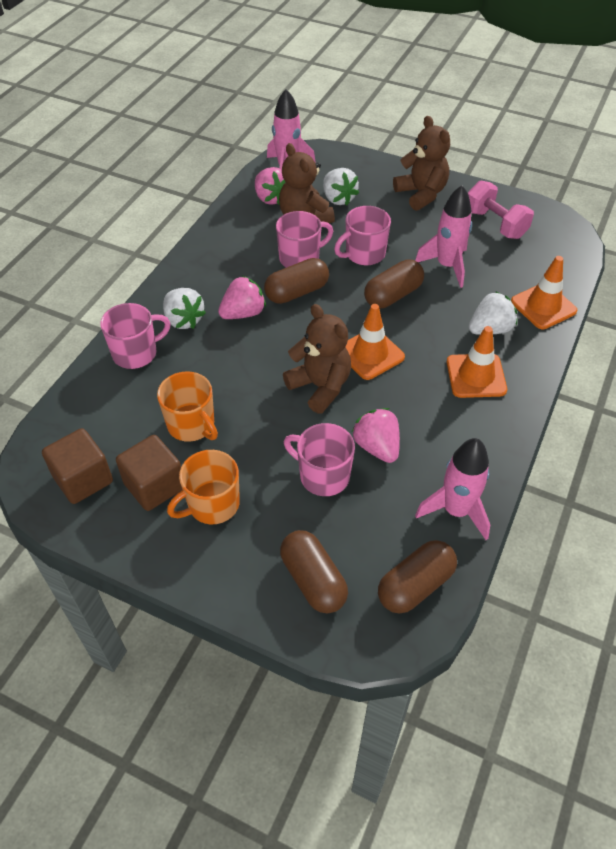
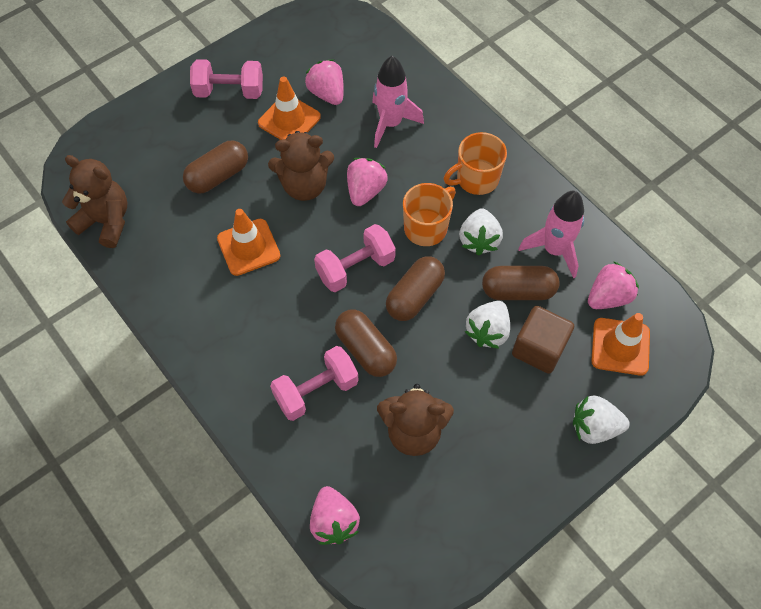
brown cube: [42,428,113,504] [116,435,182,511] = 2 -> [512,306,574,374] = 1
pink dumbbell: [468,181,534,239] = 1 -> [190,59,263,99] [270,346,358,421] [314,224,396,292] = 3
pink mug: [100,303,171,369] [276,211,333,268] [284,423,355,496] [334,206,391,265] = 4 -> none = 0
pink rocket: [267,89,316,169] [415,185,472,288] [415,438,490,540] = 3 -> [372,56,424,148] [518,191,584,278] = 2
pink strawberry: [218,276,266,319] [255,167,286,205] [352,408,400,463] = 3 -> [305,60,344,105] [310,486,360,545] [347,158,388,206] [588,261,639,309] = 4

